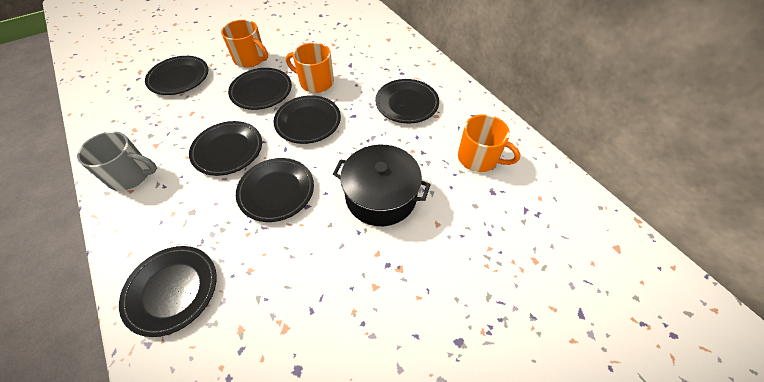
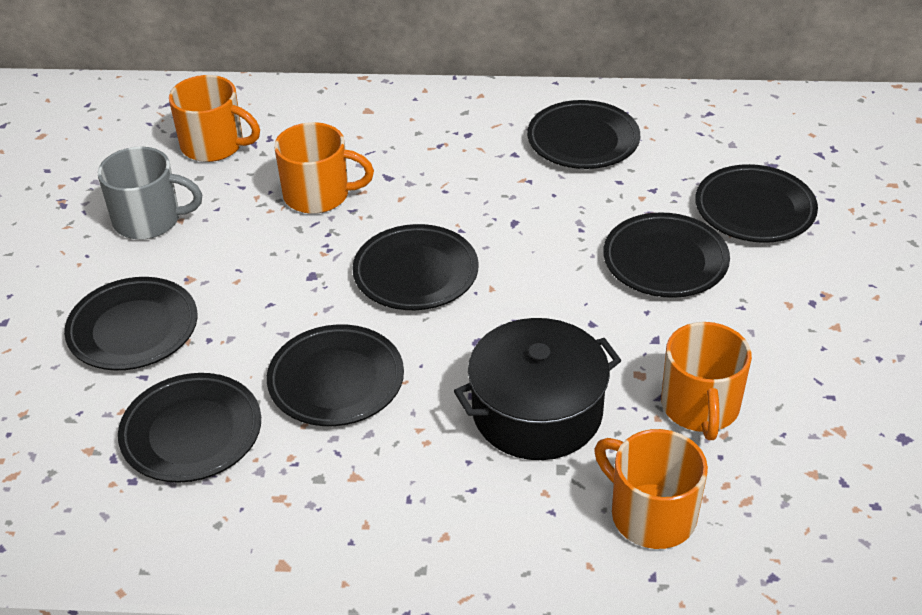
orange mug: [221,20,268,68] [286,43,334,93] [458,114,521,172] = 3 -> [169,75,260,162] [274,122,374,214] [594,429,708,549] [661,322,752,440] = 4

